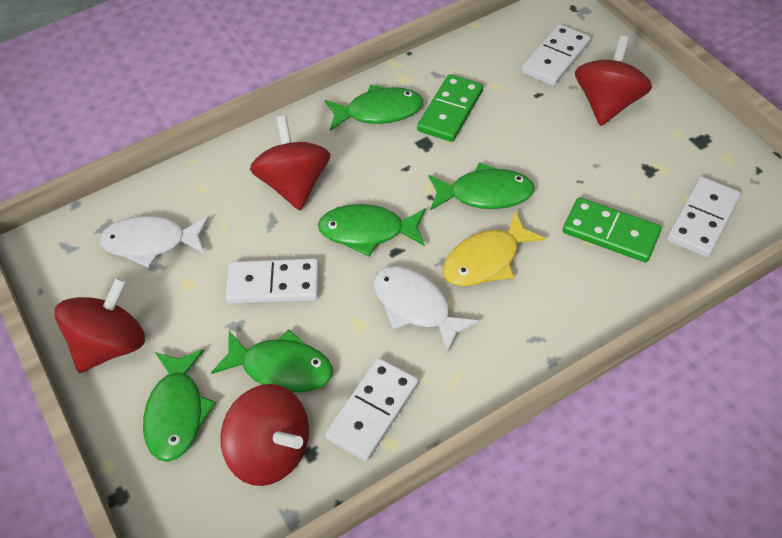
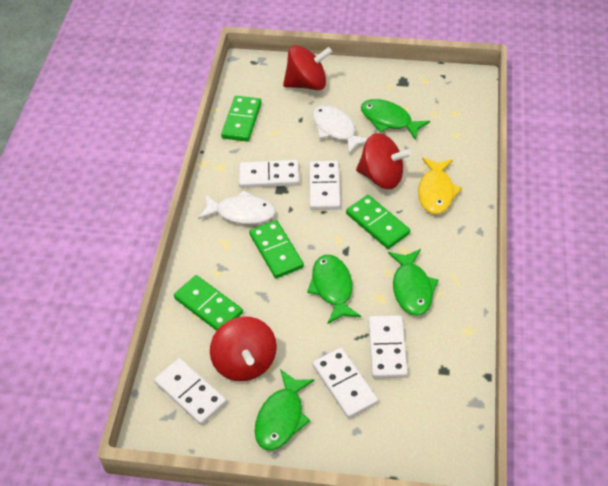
green domino: [417,74,483,142] [563,197,662,263] = 2 -> [174,275,243,331] [221,96,262,142] [249,220,304,278] [346,195,410,249] = 4
green fish: [143,349,216,462] [211,329,333,393] [318,204,426,257] [325,84,423,131] [428,162,535,211] = 5 -> [254,369,315,450] [307,255,361,324] [361,99,430,140] [388,249,439,316] = 4
red spinning top: [55,277,145,373] [221,384,309,486] [250,116,331,211] [575,36,652,126] = 4 -> [210,316,277,381] [283,45,332,90] [356,133,412,189] = 3
white domino: [225,258,319,304] [325,358,418,461] [522,24,591,86] [667,177,741,257] = 4 -> [154,358,227,425] [239,160,299,188] [309,161,341,210] [312,348,378,419] [368,315,408,378] = 5

